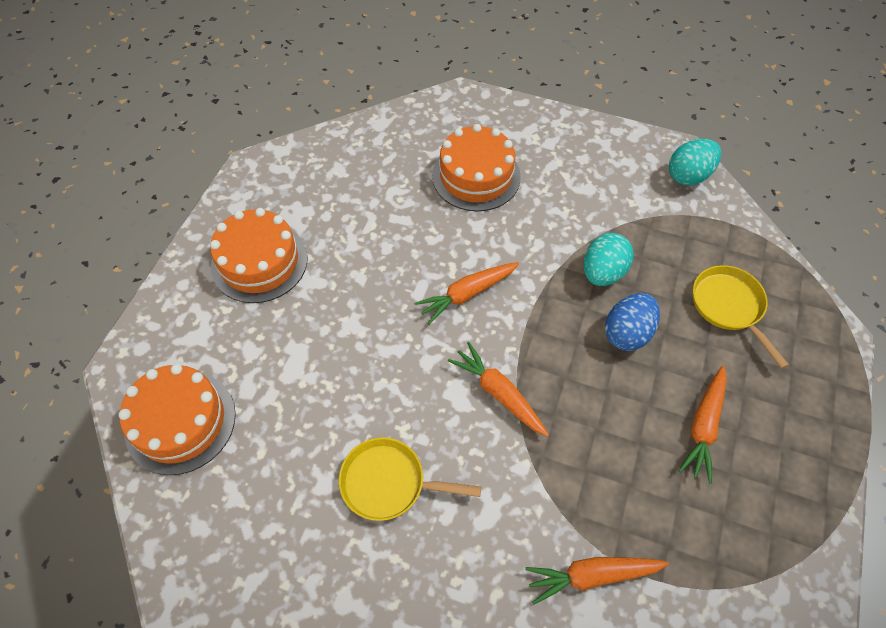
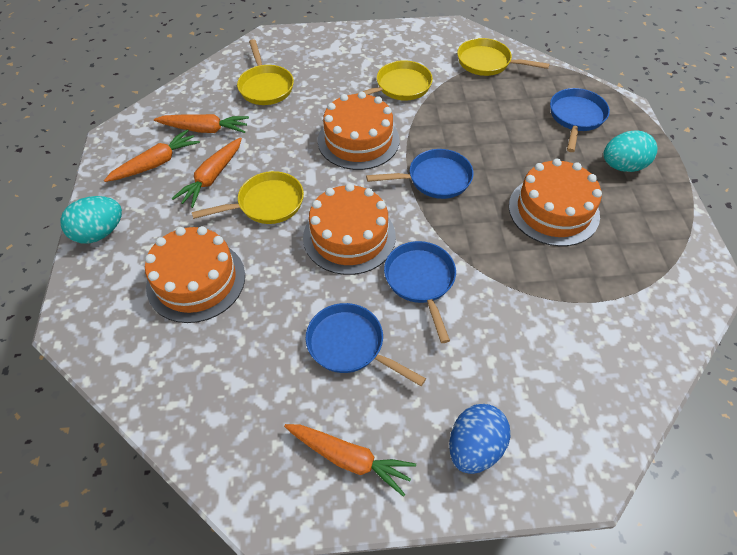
blue pan: none = 0 -> [306,303,426,386] [366,149,474,199] [384,241,456,343] [550,88,610,152] = 4
orange cake: [118,364,236,475] [210,208,307,303] [432,124,521,212] = 3 -> [145,226,245,323] [303,183,396,275] [318,92,399,170] [509,158,602,246] = 4
yellow pan: [339,437,481,521] [693,265,789,369] = 2 -> [192,171,304,224] [237,39,294,105] [356,60,433,100] [457,38,550,76] = 4

